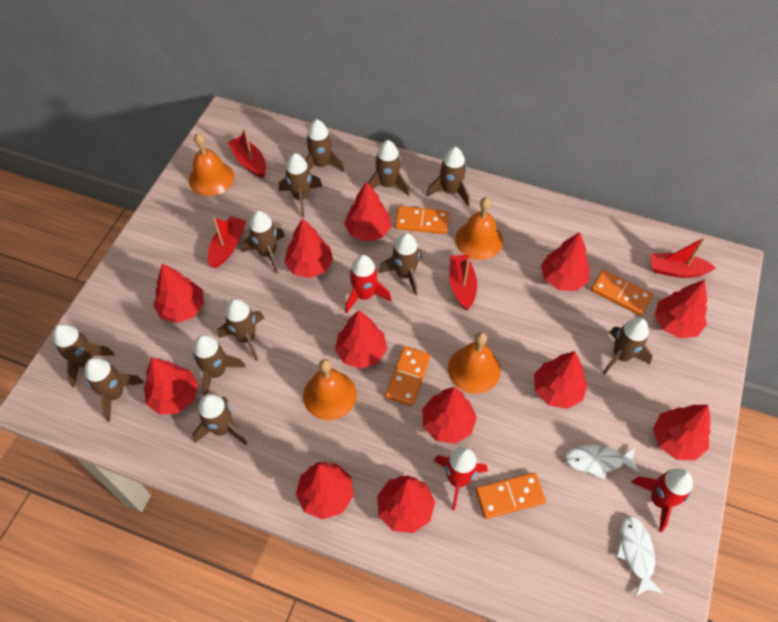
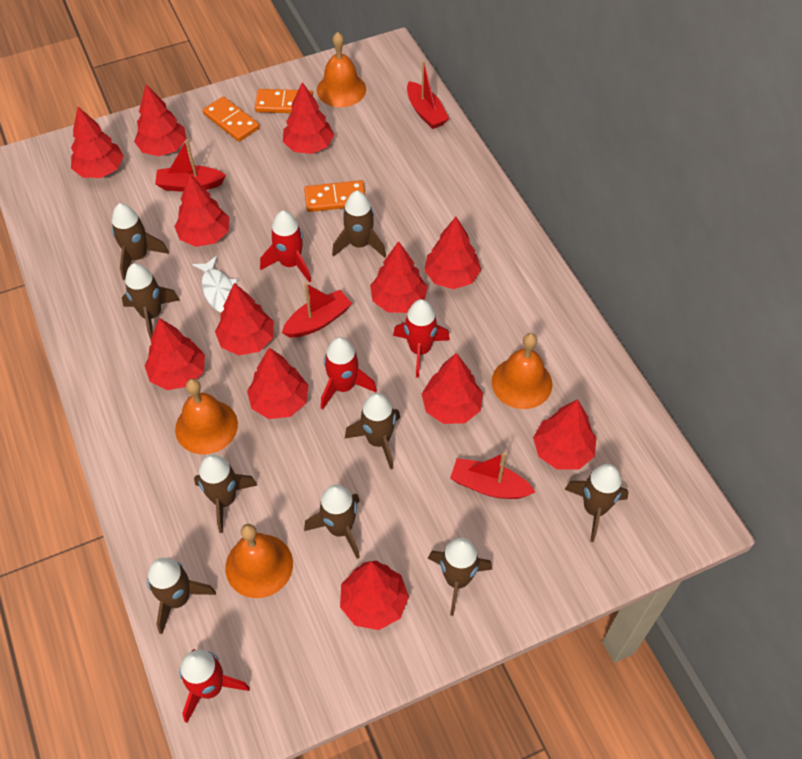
brown rocket: [53,324,114,388] [85,358,144,422] [192,394,247,445] [193,334,246,396] [218,299,264,361] [241,211,285,273] [279,153,323,218] [305,119,345,172] [368,140,410,196] [379,233,422,296] [426,147,469,206] [603,318,653,375] = 12 -> [112,203,169,280] [122,263,179,340] [147,558,216,634] [194,454,258,533] [304,484,360,559] [332,191,386,258] [345,393,400,469] [428,538,492,616] [564,464,629,542] = 9
orange domino: [385,346,431,406] [395,206,449,234] [475,472,546,519] [591,269,653,316] = 4 -> [203,96,260,142] [255,89,313,113] [304,180,366,212] = 3
red rocket: [345,255,392,313] [434,447,488,510] [631,469,693,532] = 3 -> [179,649,250,723] [260,210,311,283] [321,337,377,410] [393,299,450,378] = 4
white fish: [565,445,639,480] [616,516,663,596] = 2 -> [192,256,238,312] = 1

